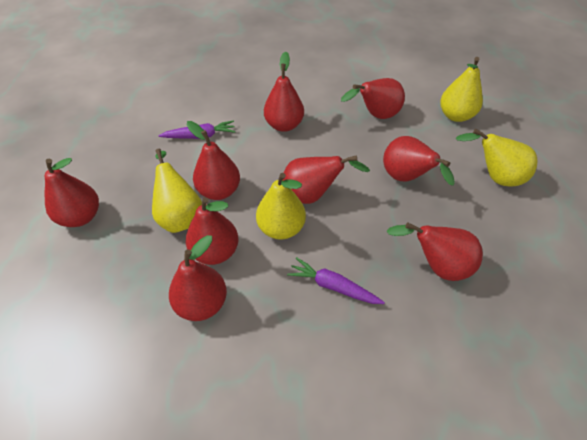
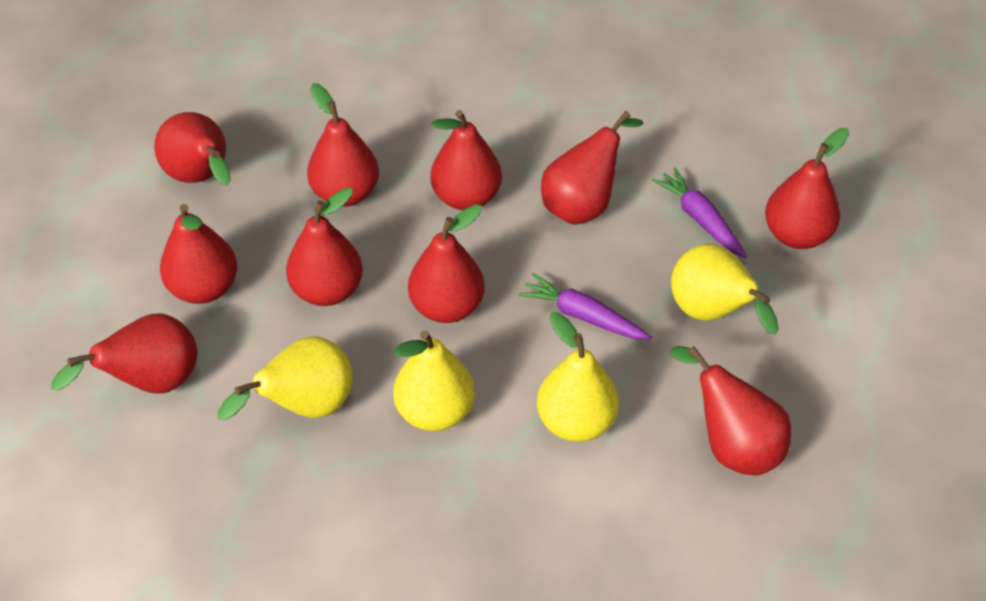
red pear: [44,158,99,227] [169,235,227,321] [186,197,239,265] [187,121,240,200] [264,52,304,132] [283,155,370,204] [341,78,405,119] [383,136,455,186] [387,222,483,281] = 9 -> [51,313,197,394] [154,112,231,186] [160,204,237,304] [286,187,363,306] [307,83,379,207] [408,204,485,323] [430,110,502,210] [541,111,643,225] [670,346,791,475] [765,128,849,249] = 10

